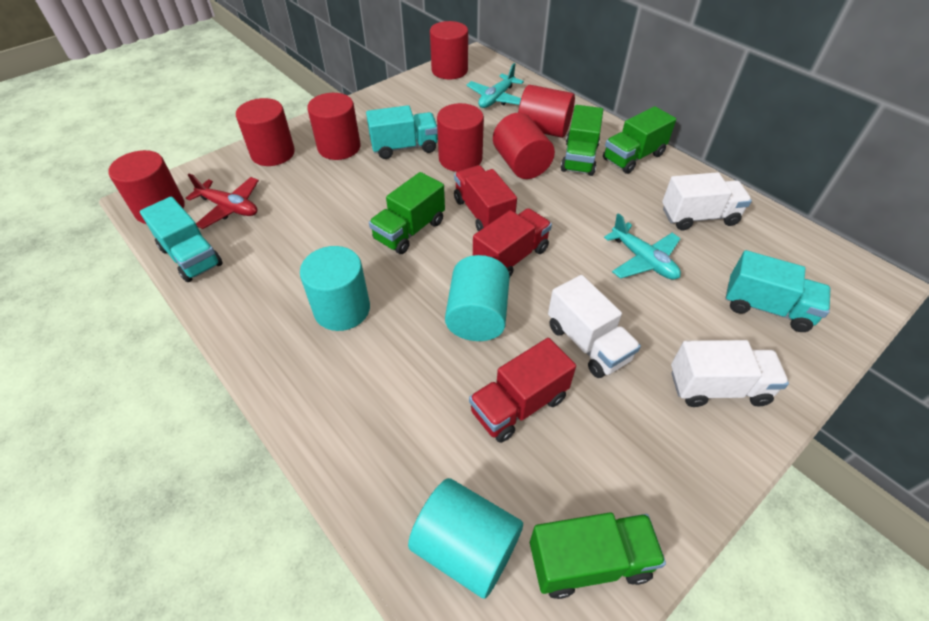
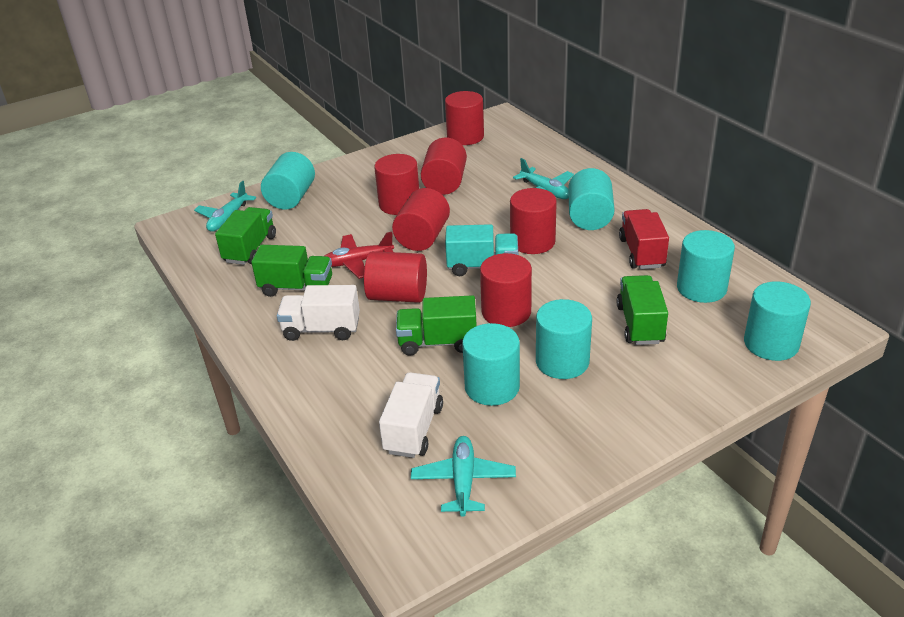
red truck: [454,165,517,231] [469,338,576,443] [473,208,552,277] = 3 -> [619,209,669,269] = 1
turquoise cylinder: [300,246,370,331] [408,478,523,599] [445,255,510,341] = 3 -> [261,152,315,210] [462,323,520,406] [536,299,592,379] [568,168,615,230] [677,230,735,303] [744,282,811,361] = 6
turquoise plane: [466,63,524,108] [604,213,681,280] = 2 -> [194,181,256,232] [411,436,516,517] [513,158,574,199] = 3
turquoise truck: [140,196,223,282] [366,105,438,159] [725,250,830,332] = 3 -> [445,224,518,276] = 1
white truck: [548,275,641,378] [662,172,752,230] [671,340,789,407] = 3 -> [277,285,360,341] [379,372,443,458] = 2

